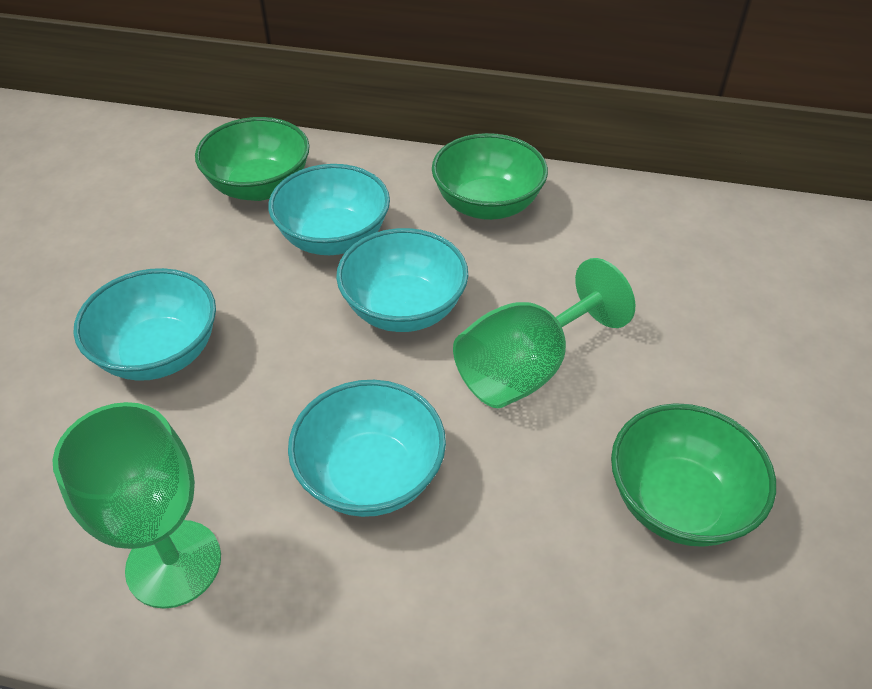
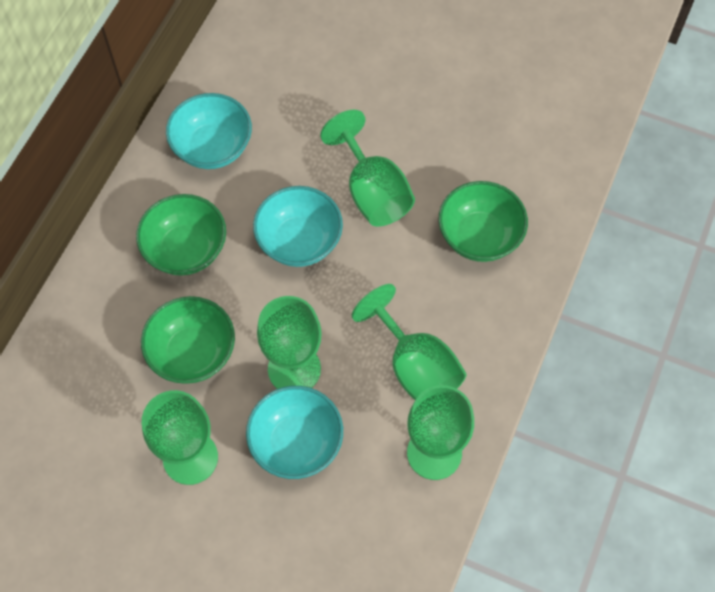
green goblet: [52,402,221,609] [453,258,635,408] = 2 -> [142,390,218,485] [257,296,322,389] [320,110,415,227] [352,284,467,400] [407,385,474,480] = 5
turquoise bowl: [73,268,216,381] [268,164,390,255] [288,380,446,517] [336,228,468,332] = 4 -> [166,93,252,169] [246,386,343,479] [253,186,343,267] = 3

